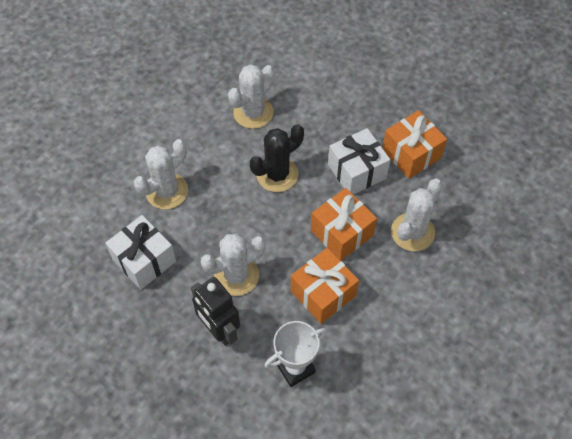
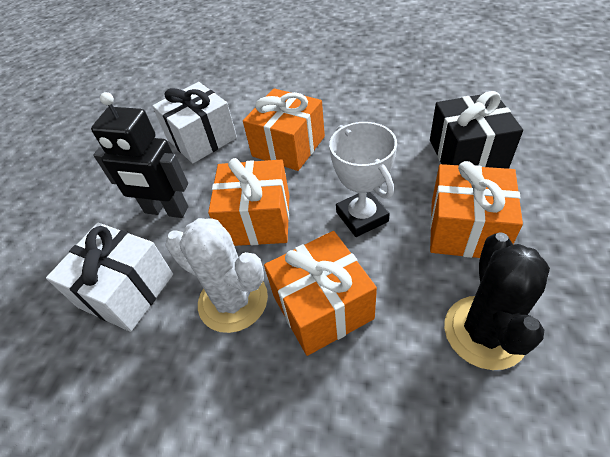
black gift: none = 0 -> [430,91,523,169] = 1
orange gift: [291,248,359,324] [311,188,377,261] [382,110,447,179] = 3 -> [208,158,289,246] [243,88,325,171] [264,231,377,356] [430,161,523,258] = 4
white cactus: [134,139,188,209] [201,233,266,296] [228,64,275,129] [391,179,443,251] = 4 -> [166,218,268,333] = 1

